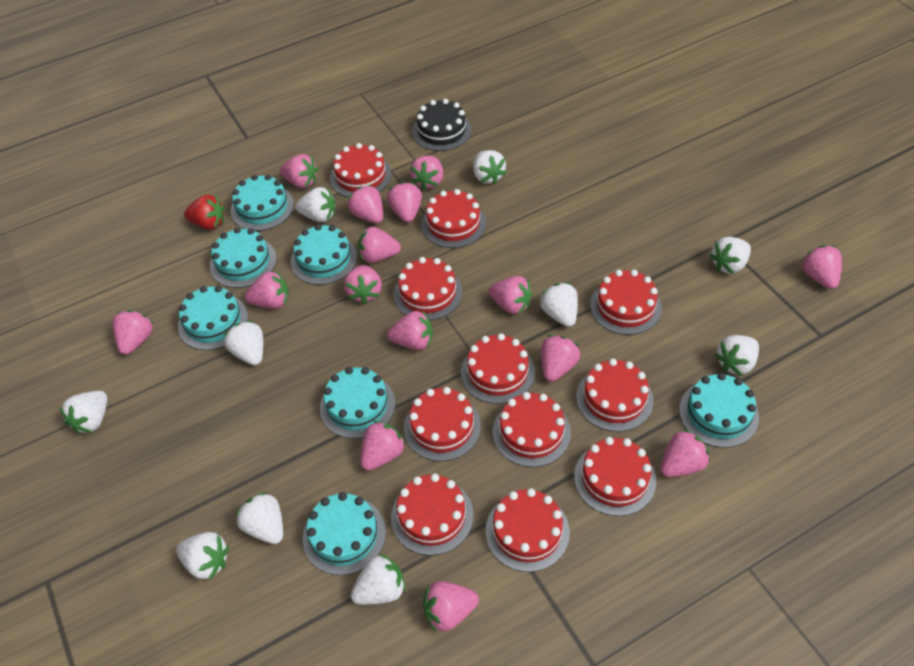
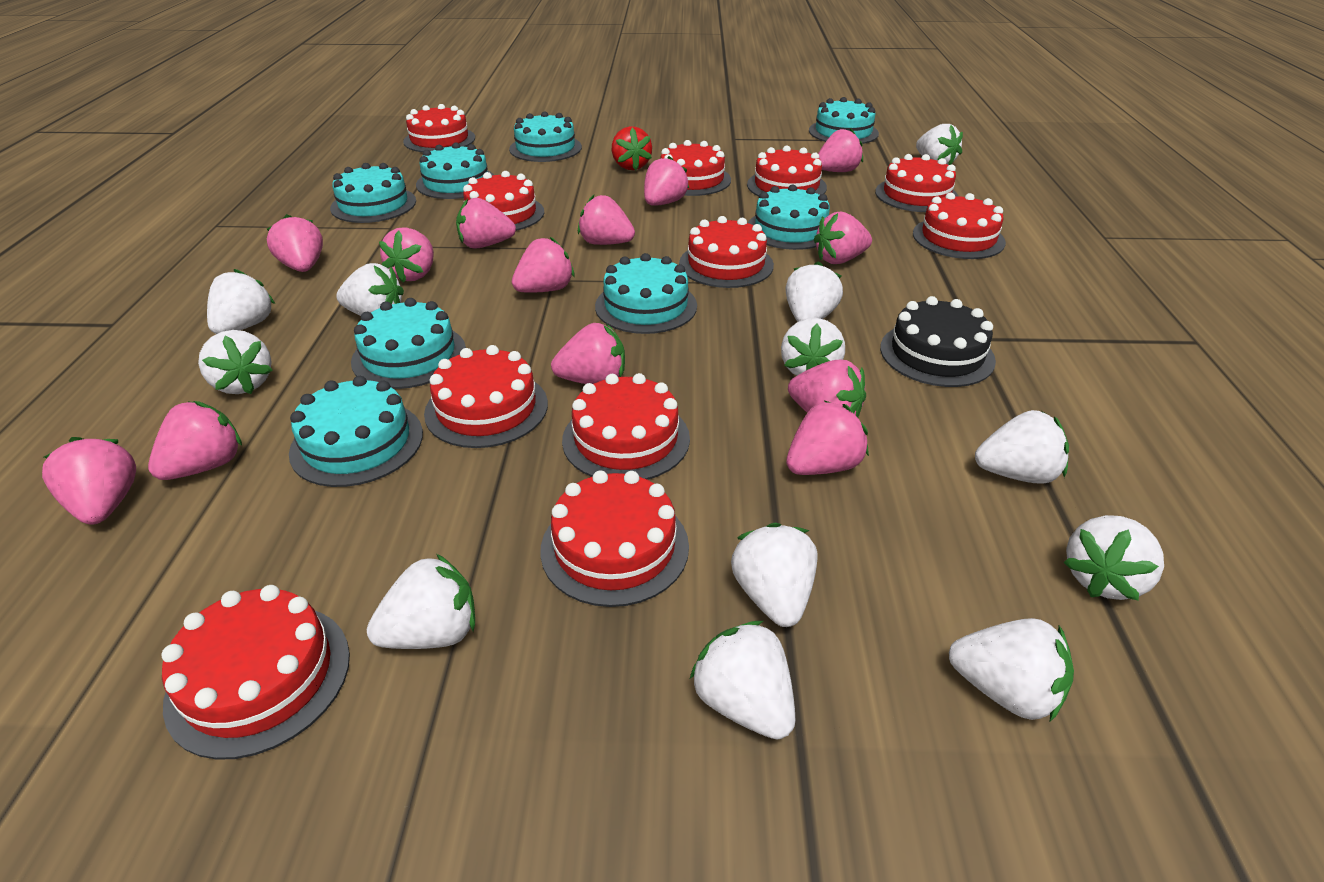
pink strawberry: [113,310,154,355] [245,271,289,309] [280,154,318,188] [344,265,382,304] [348,185,383,223] [358,227,401,263] [360,421,406,471] [387,182,422,223] [387,310,433,350] [410,156,443,191] [423,581,479,632] [489,276,533,314] [540,335,580,382] [660,429,710,477] [800,245,842,289] = 15 -> [42,437,136,525] [148,401,242,480] [267,214,323,272] [379,227,434,283] [456,198,516,249] [512,237,575,293] [551,323,625,384] [578,195,635,245] [644,156,689,206] [786,401,869,475] [788,360,866,418] [814,211,872,264] [818,128,863,172] = 13
turquoise cake: [178,286,248,350] [210,227,277,288] [231,174,294,231] [291,224,357,285] [303,492,386,575] [320,367,395,439] [679,373,759,448] = 7 -> [289,376,423,487] [330,163,416,223] [351,298,466,389] [416,142,494,199] [509,111,582,162] [595,253,697,334] [748,184,830,250] [809,97,879,144] = 8
white strawberry: [60,391,107,434] [176,532,229,580] [224,320,263,365] [235,492,283,544] [295,187,335,222] [351,554,406,605] [473,150,507,185] [540,283,578,327] [709,237,751,274] [715,335,759,376] = 10 -> [198,330,272,394] [207,269,275,334] [336,263,404,316] [367,554,475,649] [690,621,795,740] [731,523,817,627] [781,318,845,376] [786,261,843,322] [916,124,963,165] [949,618,1074,722] [975,410,1069,484] [1063,515,1164,601] = 12

